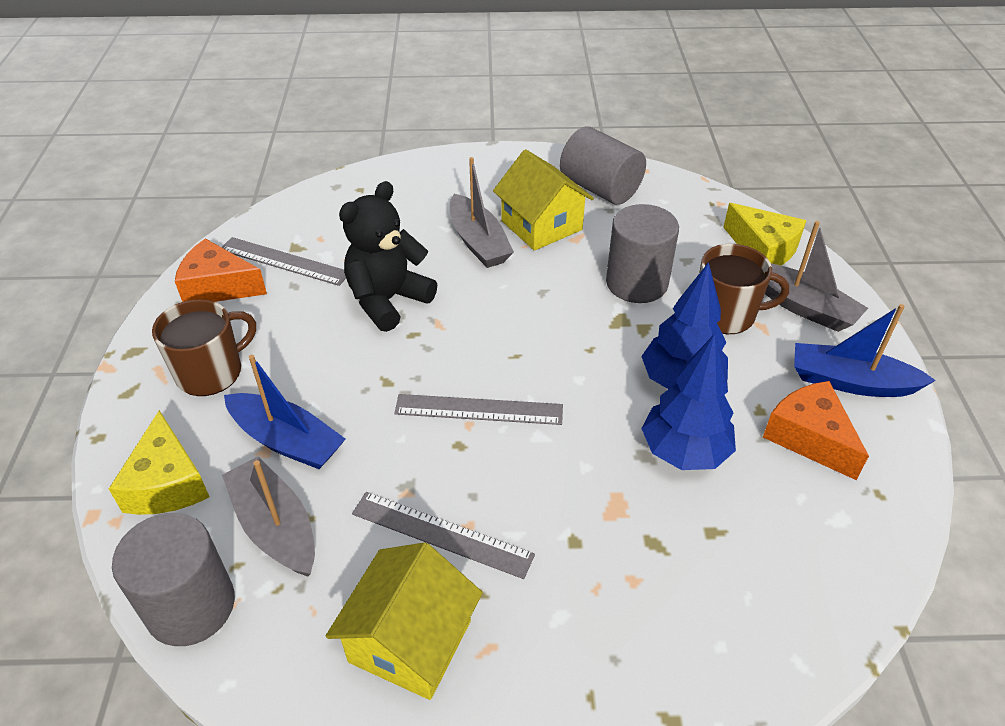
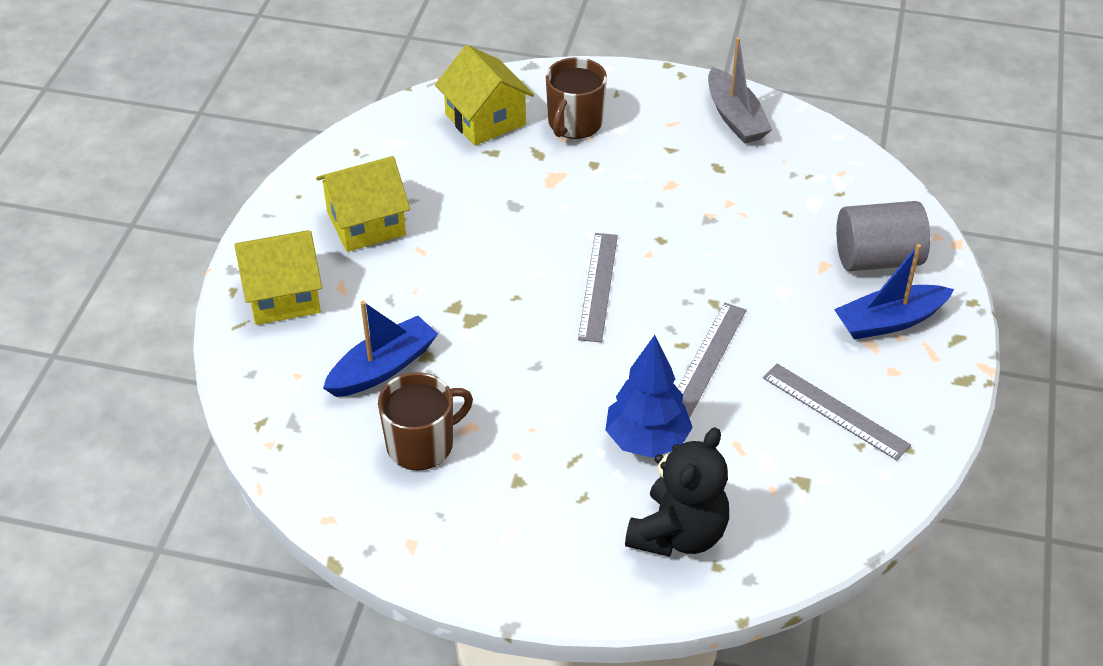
blue tree: [641,262,728,389] [641,334,736,470] = 2 -> [605,335,693,458] = 1
grey boat: [222,457,315,577] [450,157,514,268] [765,221,868,332] = 3 -> [708,37,772,144] = 1
grey cylinder: [112,513,235,646] [560,127,646,205] [606,204,679,303] = 3 -> [836,201,930,271] = 1
orange cheese: [175,238,267,302] [763,381,869,480] = 2 -> none = 0
yellow cheese: [109,410,209,515] [723,203,807,266] = 2 -> none = 0
yellow house: [326,542,483,700] [493,149,594,251] = 2 -> [235,230,322,325] [316,156,410,252] [435,45,534,146] = 3

